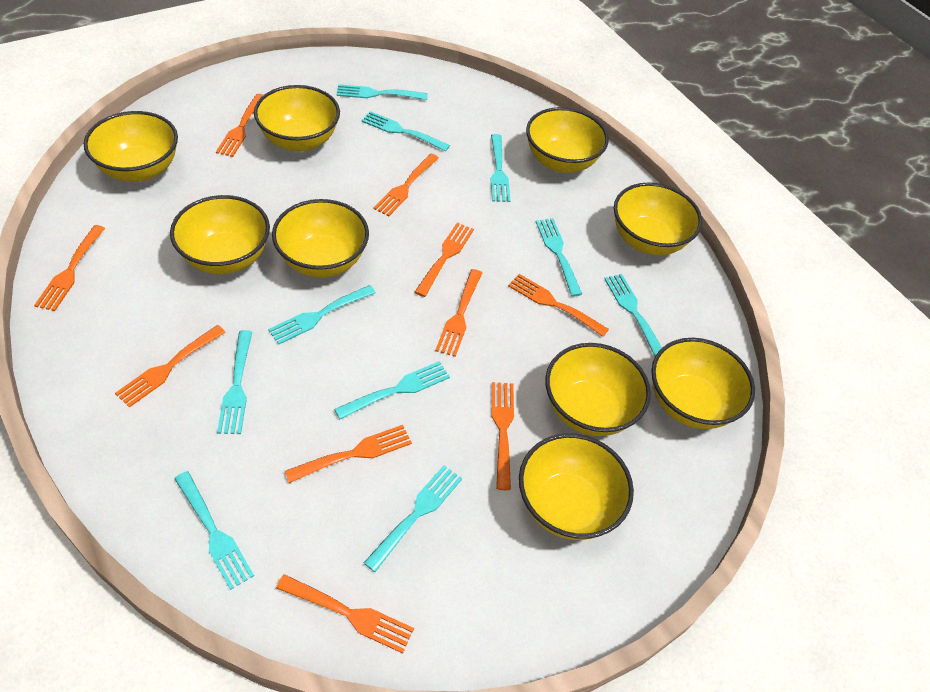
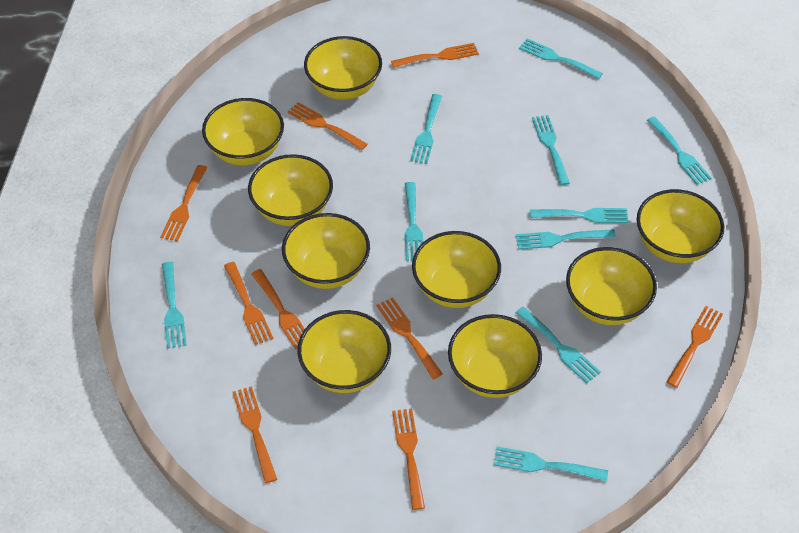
orange fork: [34,225,105,311] [115,325,226,408] [216,94,263,157] [276,574,414,653] [285,425,412,483] [373,154,439,216] [415,223,474,297] [435,269,482,357] [492,382,514,490] [508,274,609,337] = 10 -> [160,165,208,242] [224,262,273,345] [233,386,277,483] [252,269,305,350] [287,102,368,150] [376,297,443,379] [391,43,479,68] [392,408,425,510] [667,306,723,388] = 9

